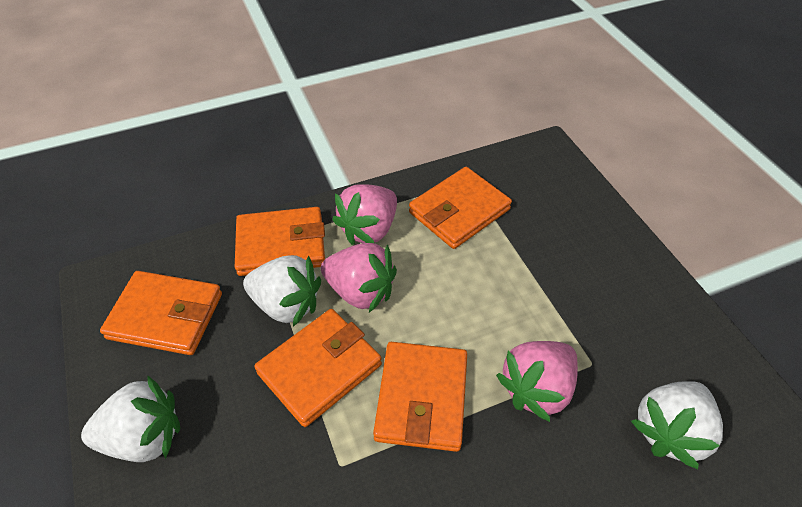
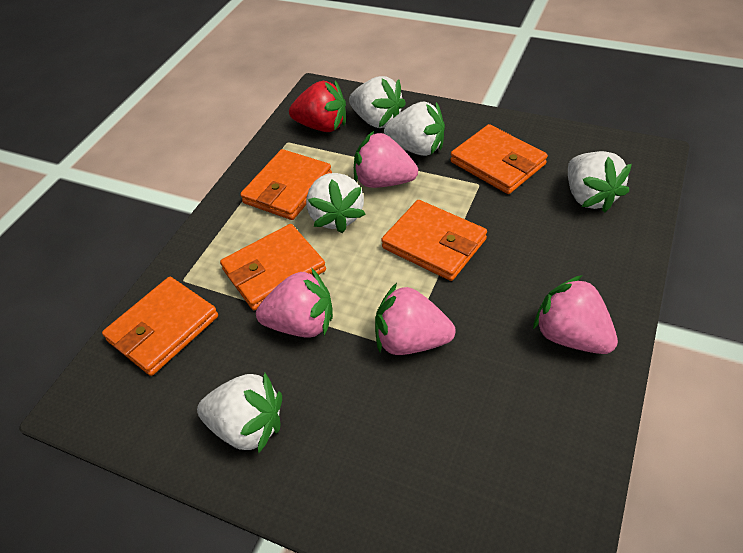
pink strawberry: [321,243,397,313] [332,185,397,245] [496,341,578,422] = 3 -> [256,268,333,338] [354,131,418,188] [375,283,456,355] [533,275,618,354] = 4
red strawberry: none = 0 -> [289,81,346,132] = 1
white strawberry: [81,376,180,462] [243,255,321,327] [631,381,723,469] = 3 -> [197,373,282,453] [306,173,365,233] [349,76,406,128] [384,101,445,156] [568,151,632,213] = 5

